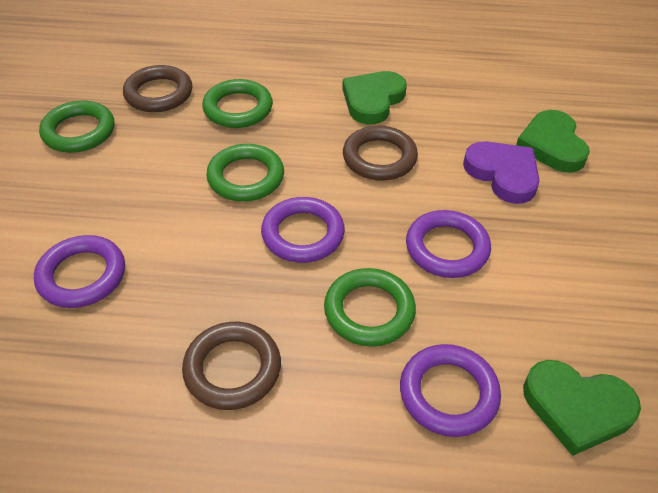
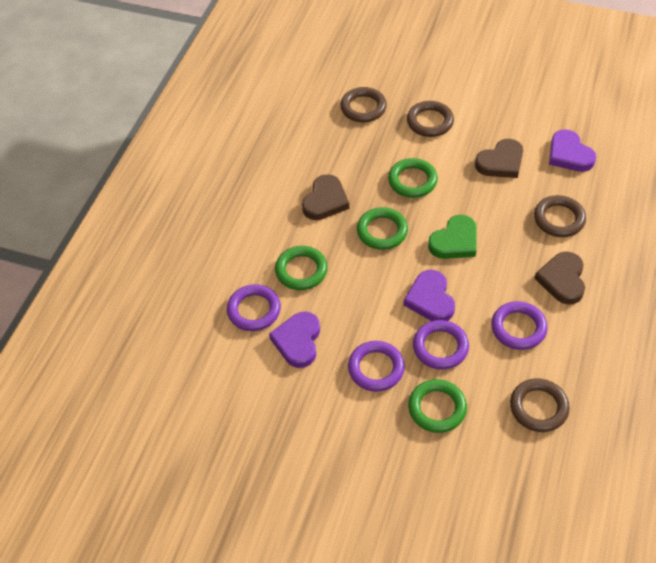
brown heart: none = 0 -> [302,174,349,220] [475,139,523,178] [534,252,585,305] = 3
brown ring: [123,65,192,112] [182,322,281,410] [343,125,418,181] = 3 -> [340,87,387,122] [407,101,454,137] [510,378,570,432] [534,195,586,237] = 4
green heart: [342,71,407,124] [516,110,590,173] [523,360,641,456] = 3 -> [428,215,476,259] = 1
purple heart: [463,141,540,204] = 1 -> [269,312,320,368] [404,270,455,321] [549,130,596,172] = 3

